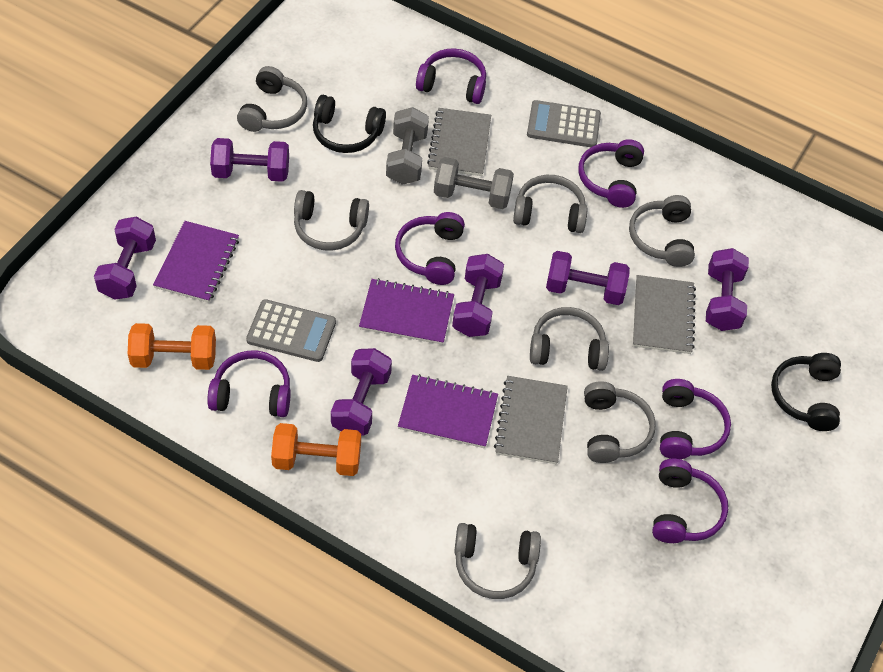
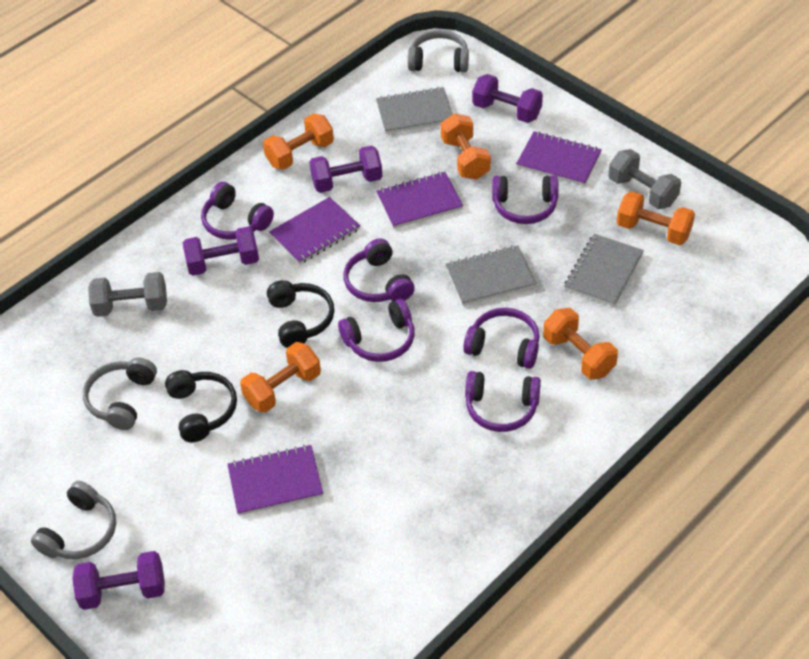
grey calculator: [246,299,336,362] [527,100,601,147] = 2 -> none = 0
grey headphones: [237,66,307,132] [294,190,369,251] [454,523,541,599] [513,175,587,233] [530,307,609,371] [584,381,656,463] [629,195,695,267] = 7 -> [31,481,116,559] [83,357,157,430] [408,30,469,72] = 3
orange dumbbell: [128,323,216,370] [271,423,361,476] = 2 -> [240,342,321,413] [263,113,334,170] [441,113,491,180] [543,308,618,380] [617,191,695,245] = 5
purple dumbbell: [94,217,156,300] [210,138,289,182] [331,348,392,436] [452,254,504,337] [546,251,630,305] [706,248,749,331] = 6 -> [72,551,165,610] [183,226,259,276] [309,146,383,193] [472,74,543,123] = 4
purple notebook: [153,221,239,303] [359,278,454,345] [398,374,498,448] = 3 -> [227,445,323,516] [269,197,360,264] [376,172,463,229] [516,131,602,186] = 4

